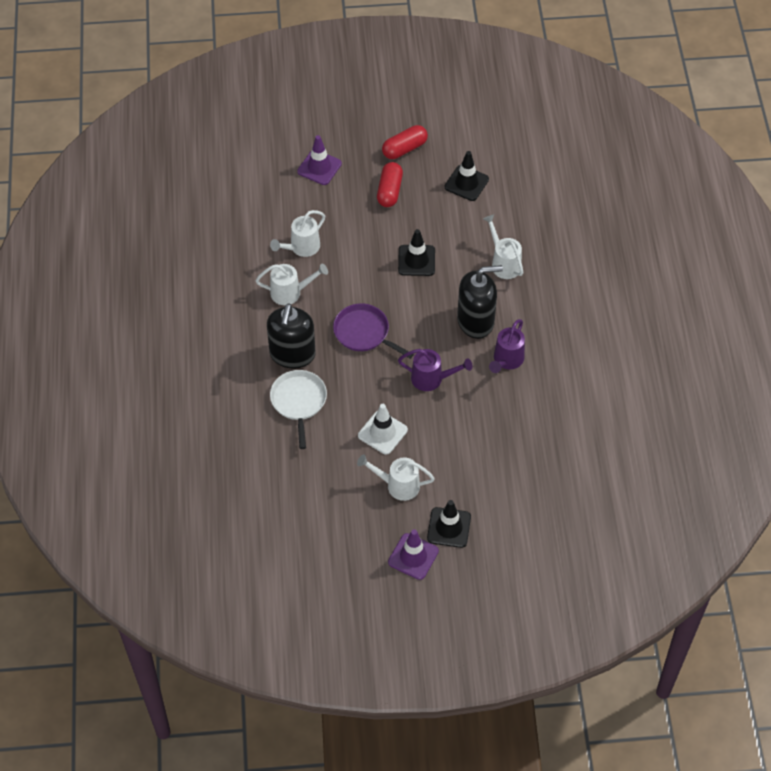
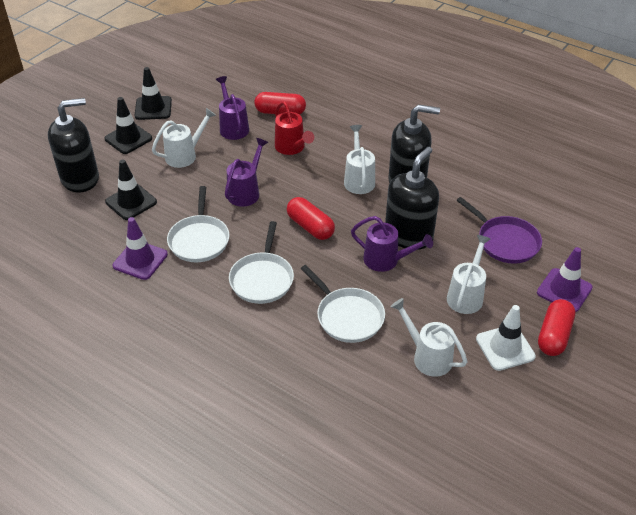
black soap dispenser: [267,304,316,369] [457,265,503,339] = 2 -> [48,98,99,192] [385,147,439,250] [388,105,440,183] = 3
purple watering can: [398,349,473,391] [489,319,525,373] = 2 -> [216,76,249,140] [225,138,268,207] [351,216,433,272] = 3
red capsule: [377,162,403,207] [382,125,428,159] = 2 -> [254,92,306,115] [287,197,335,240] [538,299,575,356] = 3
red watering can: none = 0 -> [275,101,314,155] = 1
white pan: [270,370,327,449] = 1 -> [167,186,229,262] [229,221,294,304] [300,265,385,343] = 3

